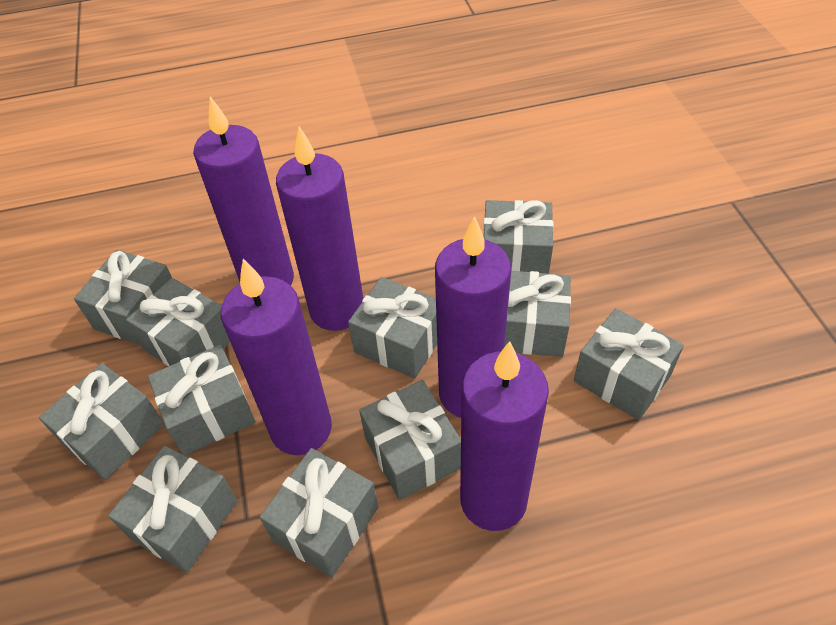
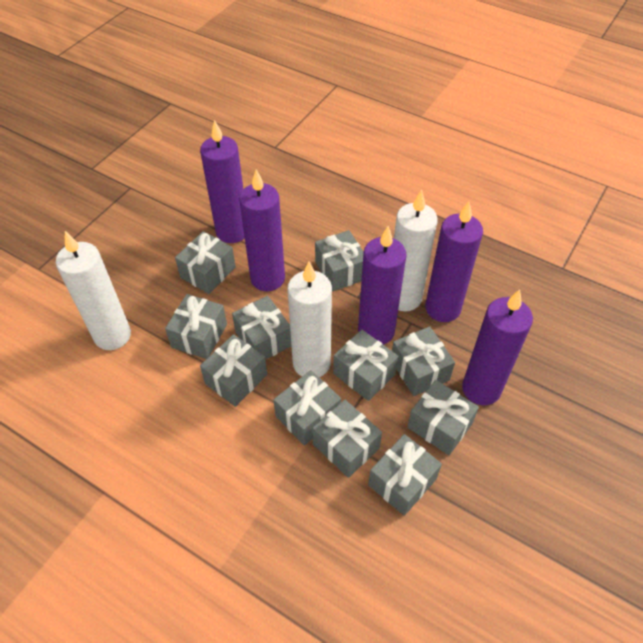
white candle: none = 0 -> [56,231,131,350] [287,262,332,377] [394,190,438,311] = 3

